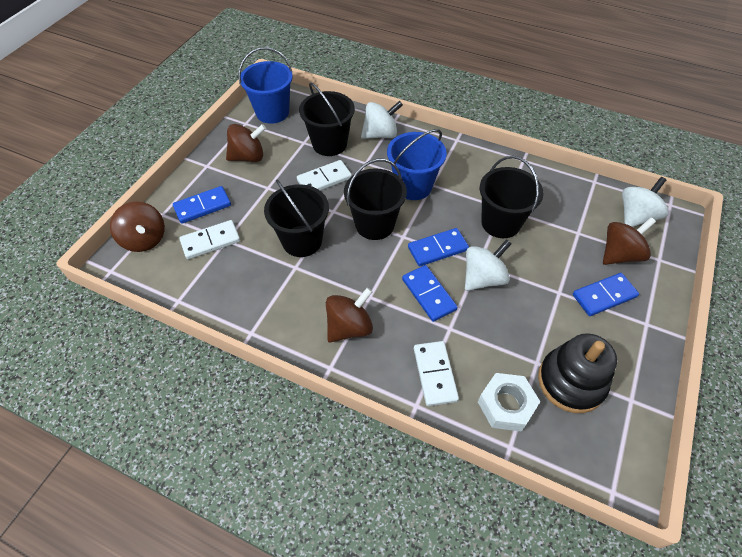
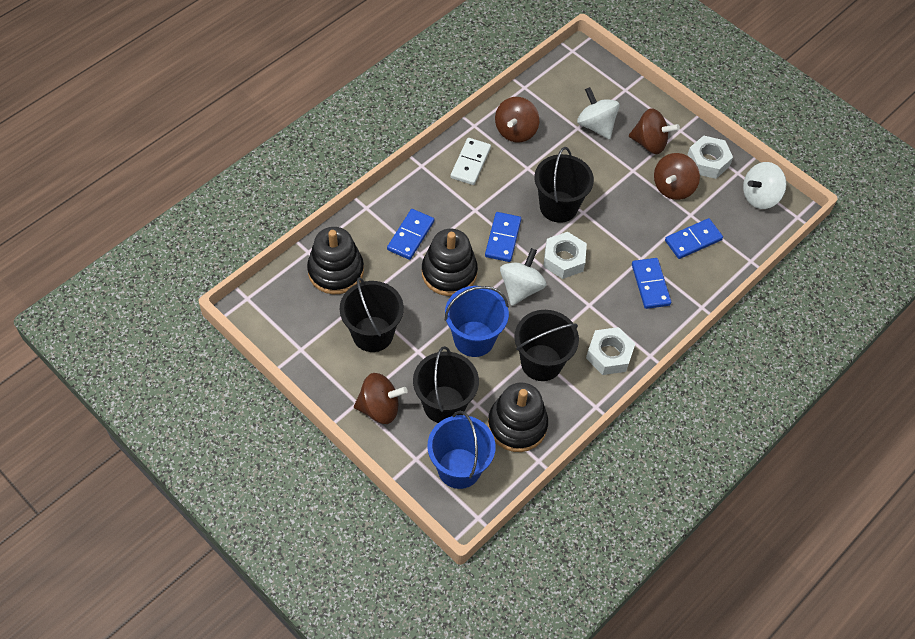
black stacking toy: [538,333,617,413] = 1 -> [307,227,364,294] [422,229,478,296] [488,382,548,452] = 3
white domino: [179,220,240,259] [297,160,352,190] [414,341,459,406] = 3 -> [451,138,491,185] = 1
white nut: [478,373,540,432] = 1 -> [543,232,587,279] [586,327,635,375] [687,136,733,179] = 3

